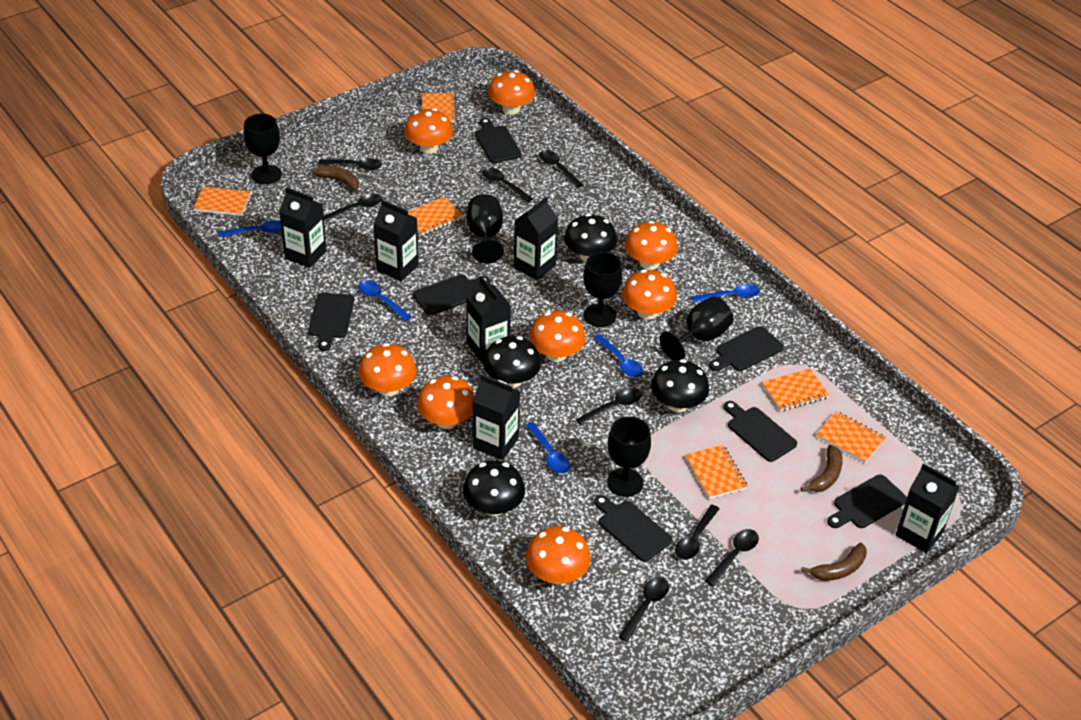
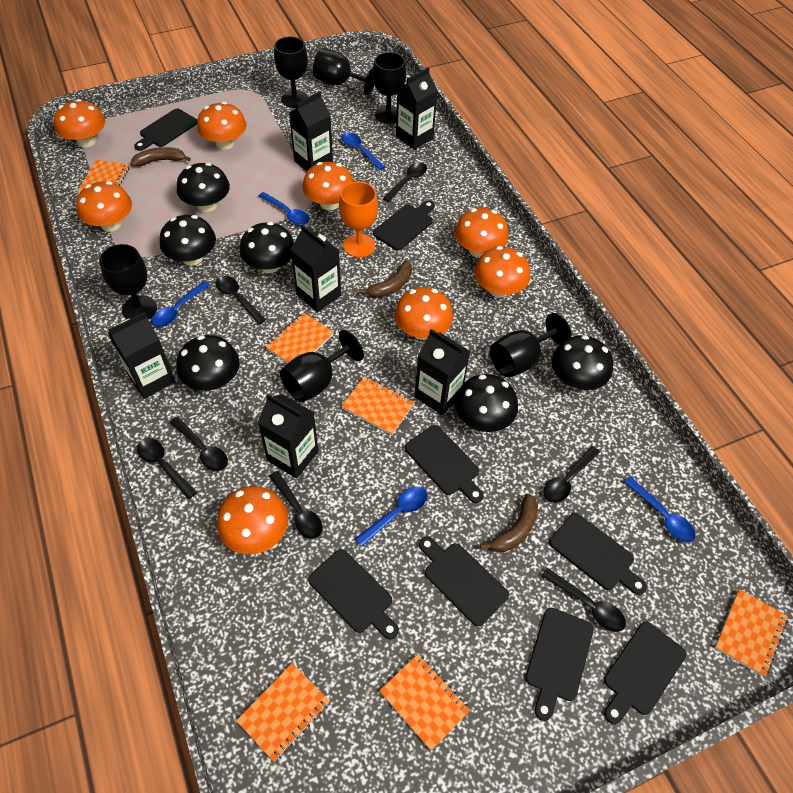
black cutting board: [308,293,354,351] [413,275,490,315] [475,118,522,163] [594,495,672,562] [709,326,784,371] [724,401,797,462] [827,474,907,528] = 7 -> [134,109,197,151] [308,549,399,639] [373,200,435,250] [405,425,484,503] [419,537,509,626] [525,608,594,721] [549,513,647,595] [604,622,686,724] = 8
black goblet: [244,114,282,184] [467,194,504,264] [583,252,622,327] [607,416,651,497] [660,296,733,360] = 5 -> [99,244,157,319] [274,37,308,108] [280,329,364,402] [313,48,374,95] [373,52,406,124] [490,313,572,378] = 6
black mushroom: [463,460,525,516] [483,336,541,388] [564,214,617,262] [651,359,709,412] = 4 -> [160,215,216,266] [177,163,230,212] [177,335,239,391] [240,222,294,273] [455,374,518,432] [552,335,613,390] = 6
black spoon: [318,158,382,170] [323,193,382,222] [482,168,533,202] [539,150,583,188] [576,388,641,425] [618,577,669,642] [675,505,719,560] [705,529,759,586] = 8 -> [137,438,197,499] [170,417,228,471] [216,276,266,324] [269,471,322,539] [383,162,427,202] [541,568,626,632] [543,446,600,503] = 7
orange goblet: none = 0 -> [339,182,378,258] = 1

